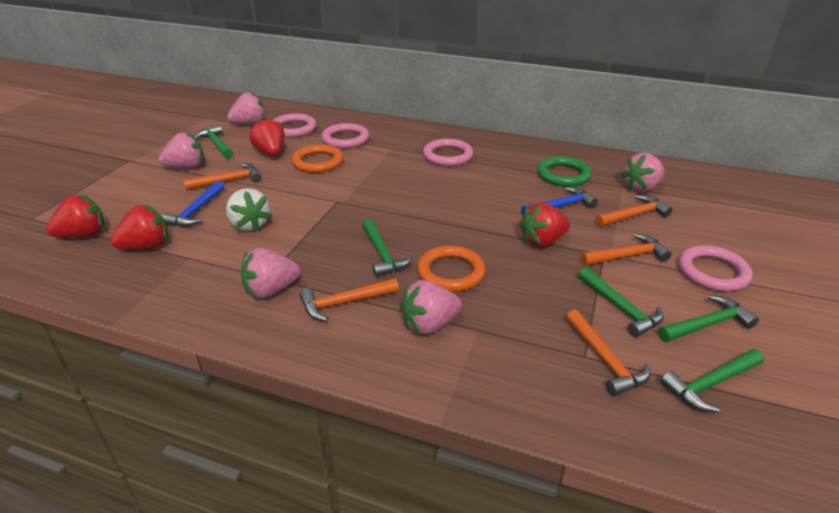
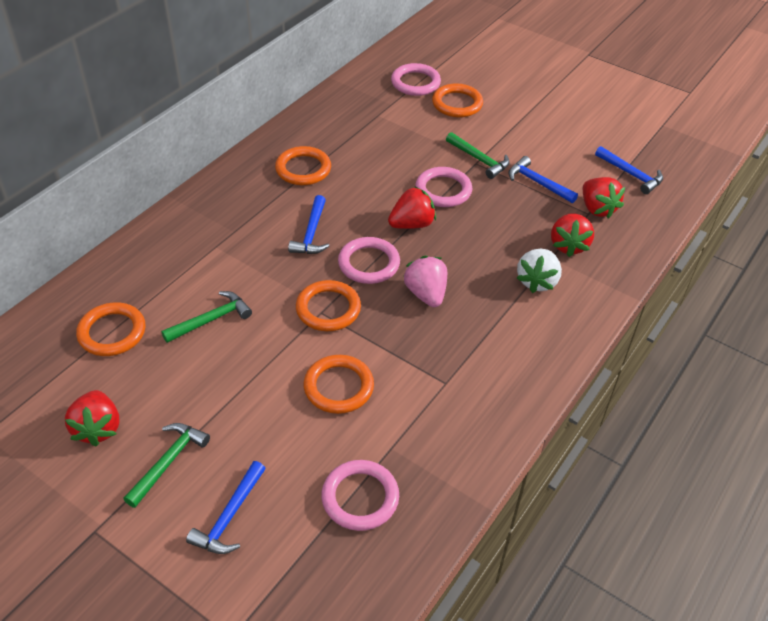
blue hammer: [161,181,224,227] [521,187,598,215] = 2 -> [186,461,266,554] [288,195,329,254] [508,156,578,203] [595,146,663,194] = 4
green hammer: [194,125,233,159] [362,219,413,277] [578,267,664,337] [658,295,759,342] [660,349,764,413] = 5 -> [124,423,210,508] [161,291,252,343] [446,132,510,179] = 3
green ring: [537,156,592,187] = 1 -> none = 0
orange hammer: [183,164,261,190] [299,278,399,322] [566,310,650,397] [581,234,672,266] [596,195,673,227] = 5 -> none = 0
orange ring: [291,144,343,173] [417,246,485,292] = 2 -> [76,302,145,356] [275,146,331,185] [296,280,361,331] [303,355,374,414] [432,84,483,117] = 5
pink strawberry: [159,132,204,168] [227,92,265,124] [241,248,301,299] [400,280,462,335] [621,153,664,192] = 5 -> [403,256,447,307] = 1

